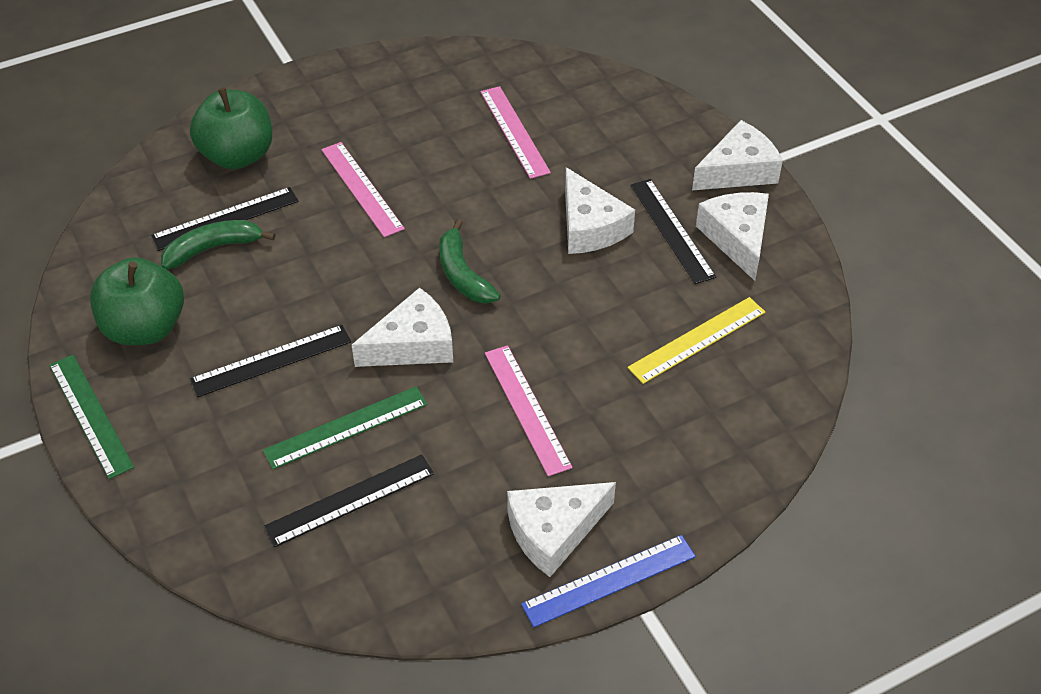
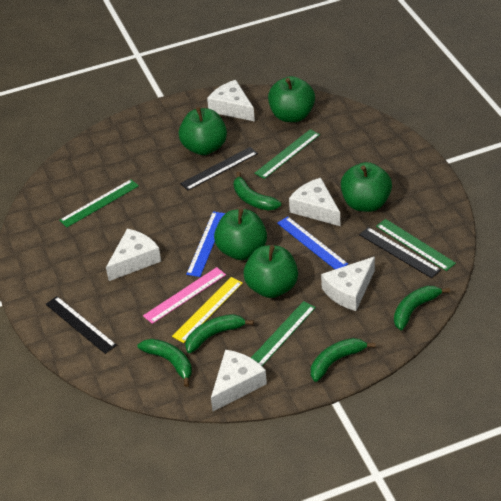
black ruler: [151,187,298,251] [190,325,351,397] [264,454,434,547] [630,179,716,284] = 4 -> [46,296,117,354] [180,147,258,191] [359,227,441,278] = 3
blue ruler: [521,535,696,627] = 1 -> [186,212,226,277] [277,216,348,269] = 2
green apple: [90,257,184,345] [190,87,272,169] = 2 -> [179,107,227,155] [214,209,267,260] [243,245,298,298] [268,76,315,122] [341,162,392,212] = 5
green banana: [161,220,275,270] [439,219,501,304] = 2 -> [138,339,192,387] [185,314,254,353] [234,172,281,210] [311,338,375,382] [394,286,450,330] = 5
green ruler: [49,355,134,479] [263,386,428,469] = 2 -> [59,179,139,227] [251,301,316,366] [254,129,320,179] [376,219,456,271] = 4
pink ruler: [321,142,405,237] [480,86,551,179] [485,345,572,476] = 3 -> [143,267,226,324] = 1

